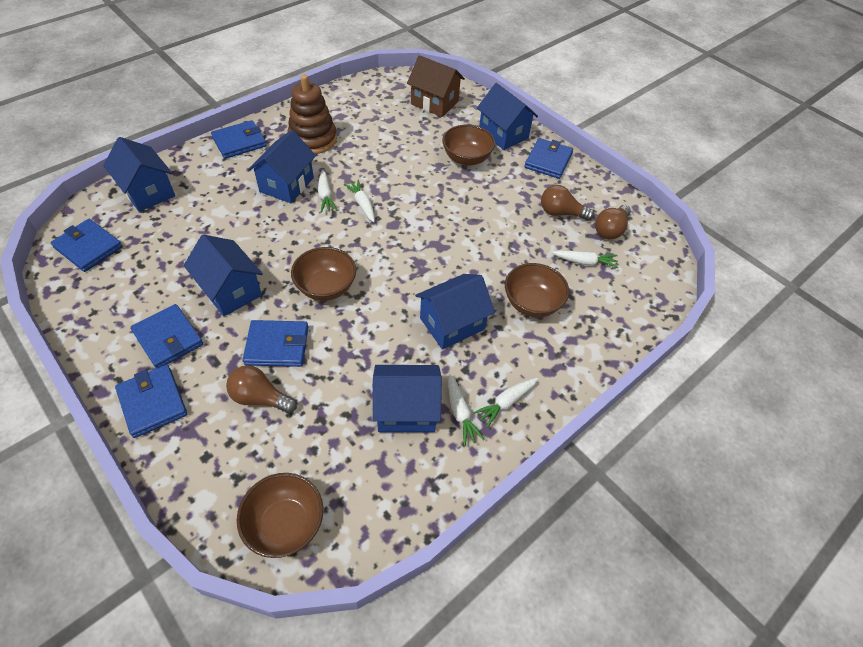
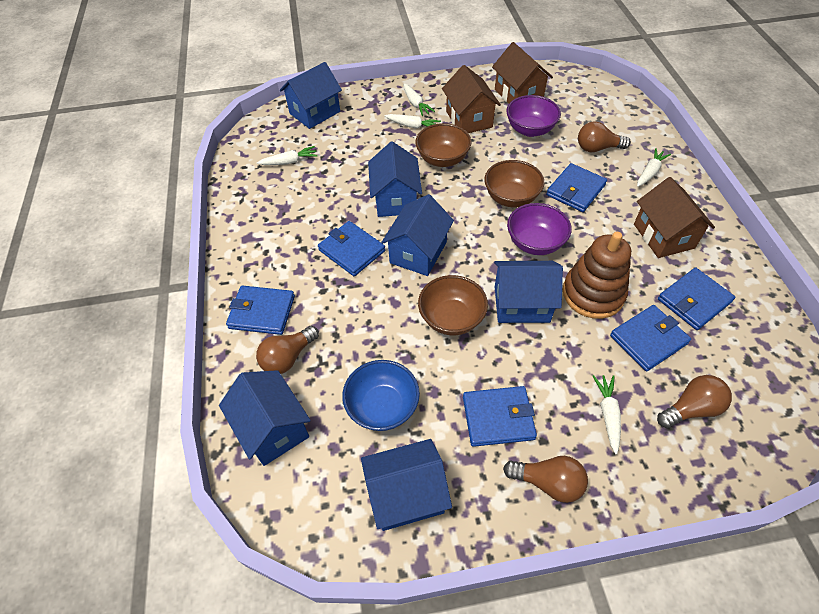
blue bowl: none = 0 -> [342,360,420,431] = 1
brown bowl: [237,473,323,558] [291,247,356,301] [442,125,495,166] [505,263,569,318] = 4 -> [415,123,471,167] [418,275,488,335] [485,160,545,207] = 3
brown house: [407,55,465,117] = 1 -> [442,65,501,133] [492,42,553,104] [634,177,715,258] = 3
brown light bulb: [226,365,297,414] [541,185,594,221] [595,205,631,239] = 3 -> [256,326,319,374] [503,456,588,503] [578,121,631,152] [657,375,732,428] = 4
purple bowl: none = 0 -> [507,95,561,137] [507,203,572,255] = 2

